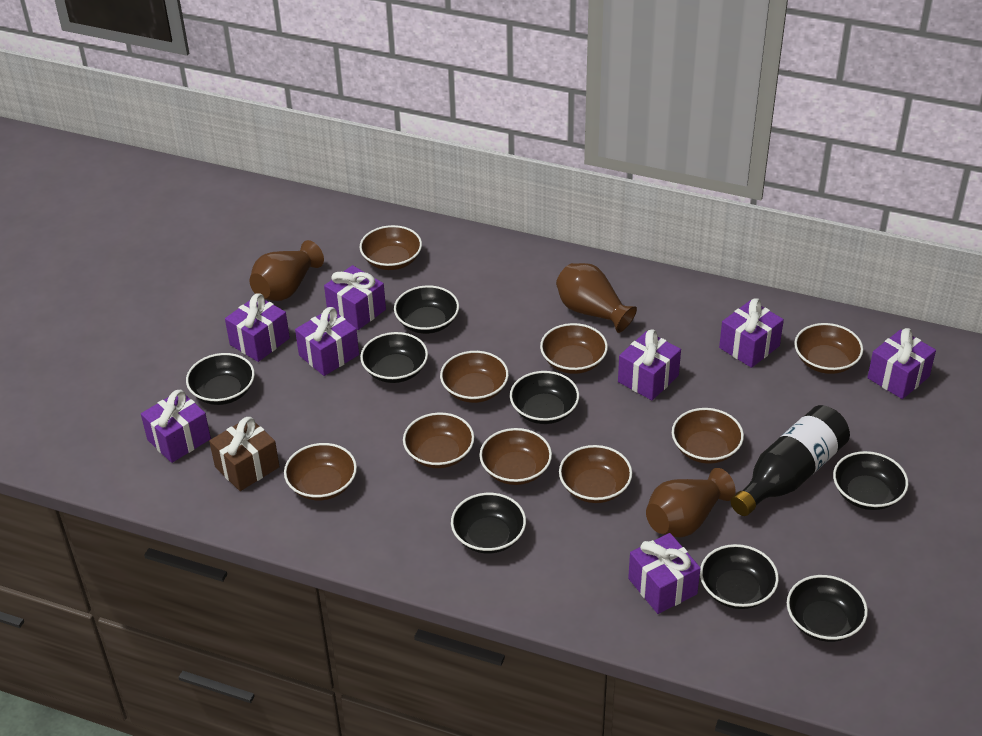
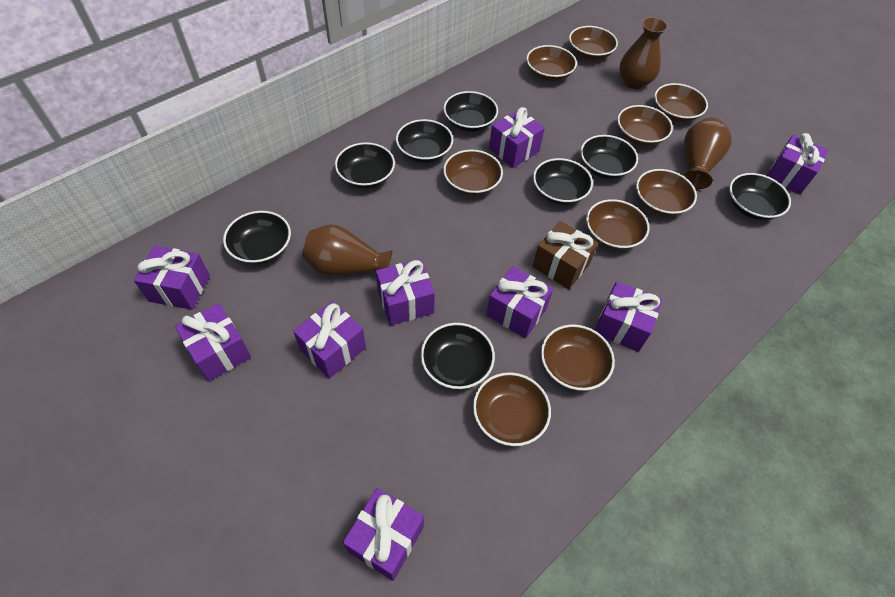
black bottle: [731,405,850,516] = 1 -> none = 0
purple gift: [141,390,211,463] [225,293,290,362] [295,307,359,376] [324,265,386,330] [618,329,681,400] [628,533,701,614] [719,298,784,368] [867,328,936,399] = 8 -> [134,246,210,310] [175,303,251,381] [293,301,366,379] [343,488,424,581] [376,259,435,325] [486,266,553,338] [489,107,545,168] [595,281,662,352] [767,133,828,194] = 9

